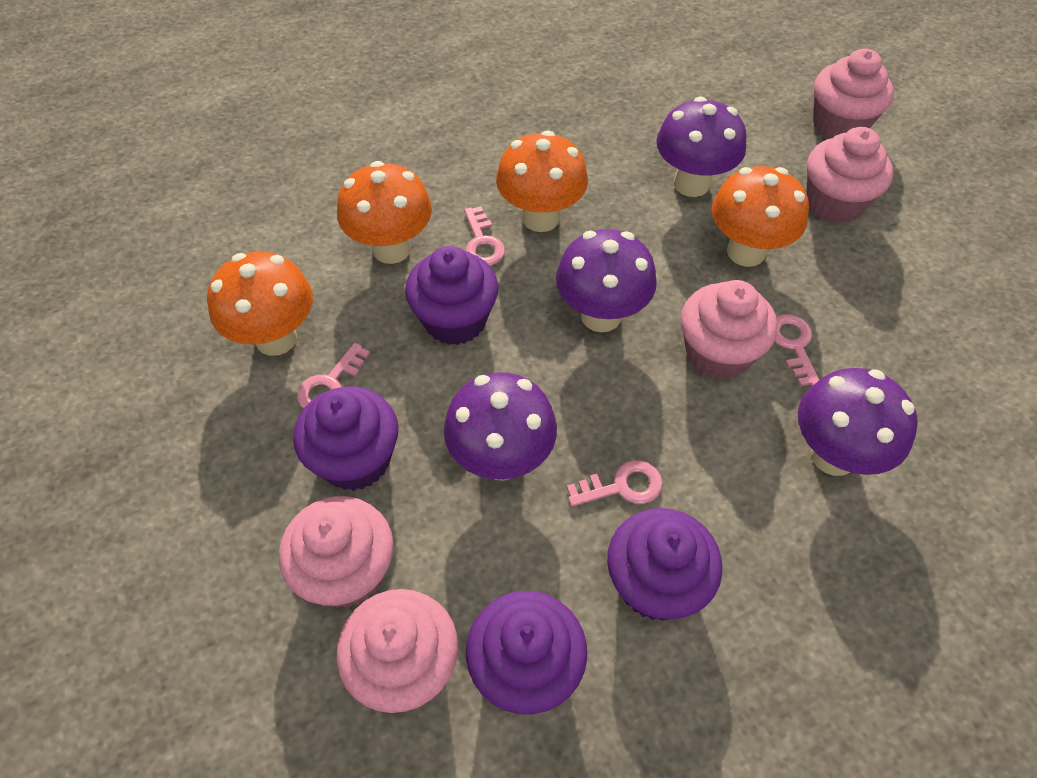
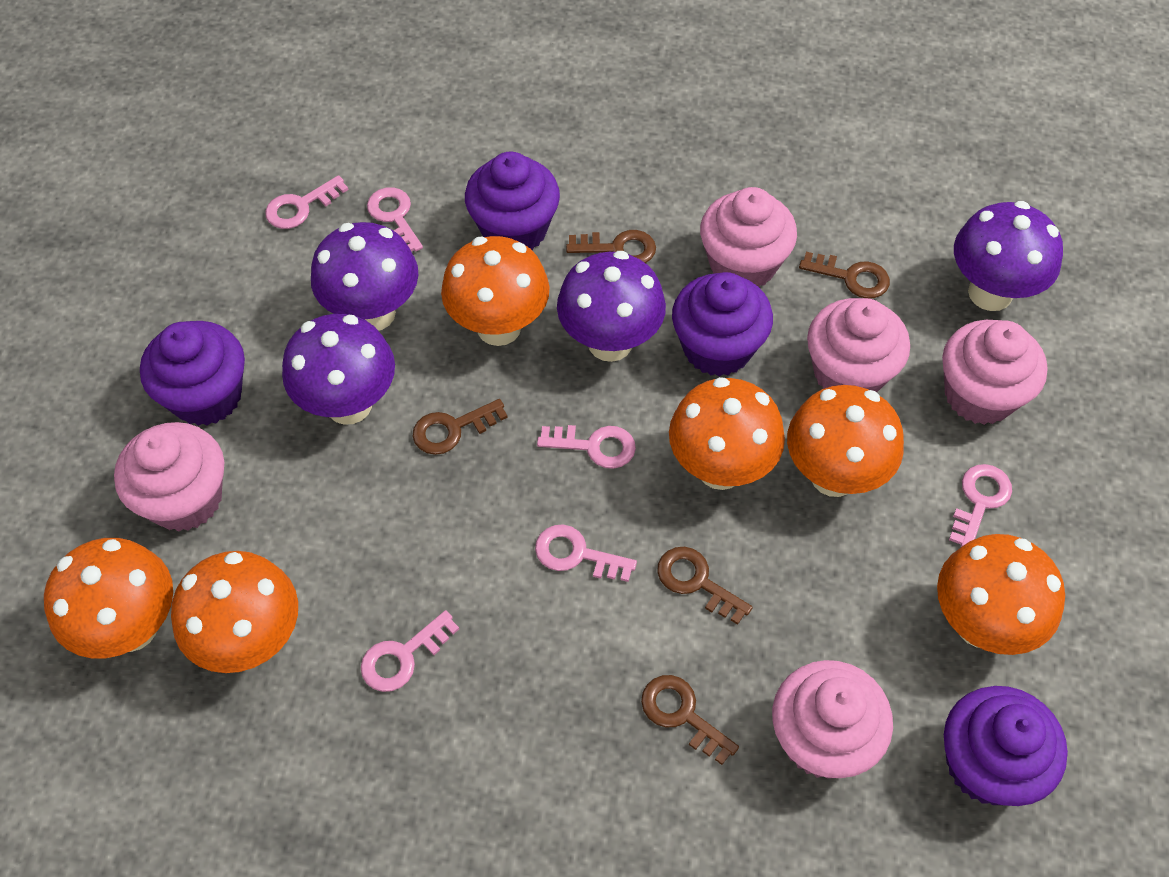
brown key: none = 0 -> [413,399,508,455] [566,230,656,263] [641,675,739,765] [657,547,753,625] [799,252,890,299] = 5
orange mushroom: [207,252,313,356] [337,161,432,264] [496,130,588,232] [711,166,809,267] = 4 -> [44,538,173,658] [171,551,298,673] [441,236,549,346] [669,377,785,490] [787,385,904,497] [937,534,1065,655] = 6
pink key: [297,343,370,409] [464,206,505,266] [567,460,663,507] [775,314,819,386] = 4 -> [265,175,349,229] [360,610,459,692] [367,187,423,252] [535,525,637,582] [537,425,636,469] [949,464,1012,547] = 6

